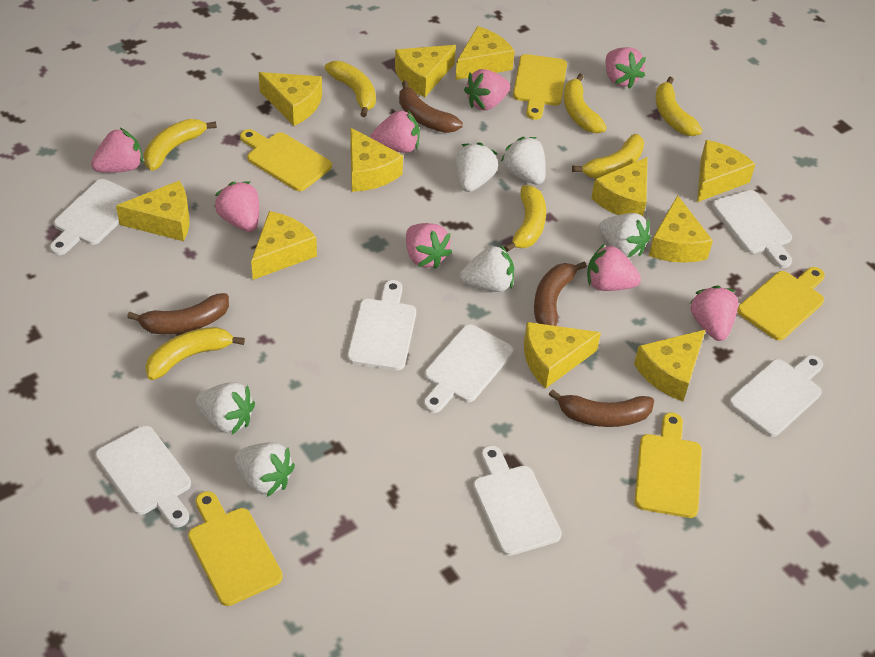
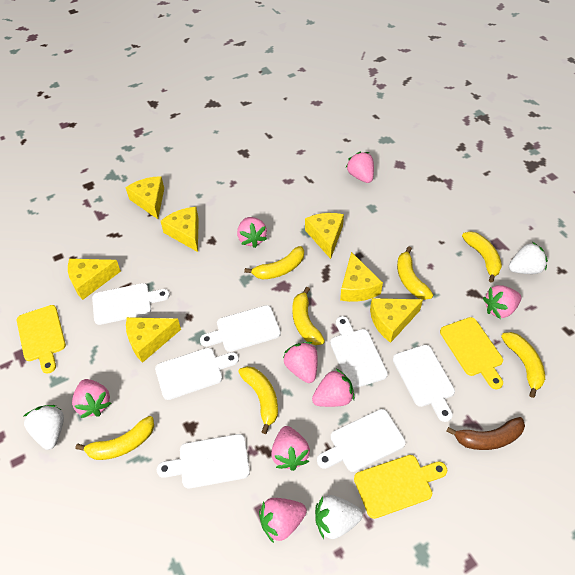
brown banana: [127,293,229,334] [399,81,463,133] [534,261,587,326] [549,389,654,427] = 4 -> [446,417,525,450] = 1
white strawberry: [196,382,255,434] [234,442,295,497] [456,143,498,192] [460,245,514,292] [501,137,546,185] [599,213,651,258] = 6 -> [24,405,64,450] [315,495,363,539] [509,242,548,274] = 3
yellow cheese: [116,181,190,241] [251,211,317,280] [259,72,322,126] [350,127,403,192] [395,45,456,97] [455,26,515,80] [524,322,601,388] [591,157,648,216] [634,329,706,401] [649,195,713,263] [697,140,755,202] = 11 -> [68,259,121,300] [125,176,164,219] [126,317,181,363] [161,207,199,252] [305,213,344,259] [340,252,383,302] [370,298,423,343] = 7
yellow cutting board: [188,491,283,606] [240,129,332,191] [513,54,567,120] [635,413,702,518] [737,267,825,340] = 5 -> [17,305,66,374] [354,455,447,519] [440,317,503,389] = 3

